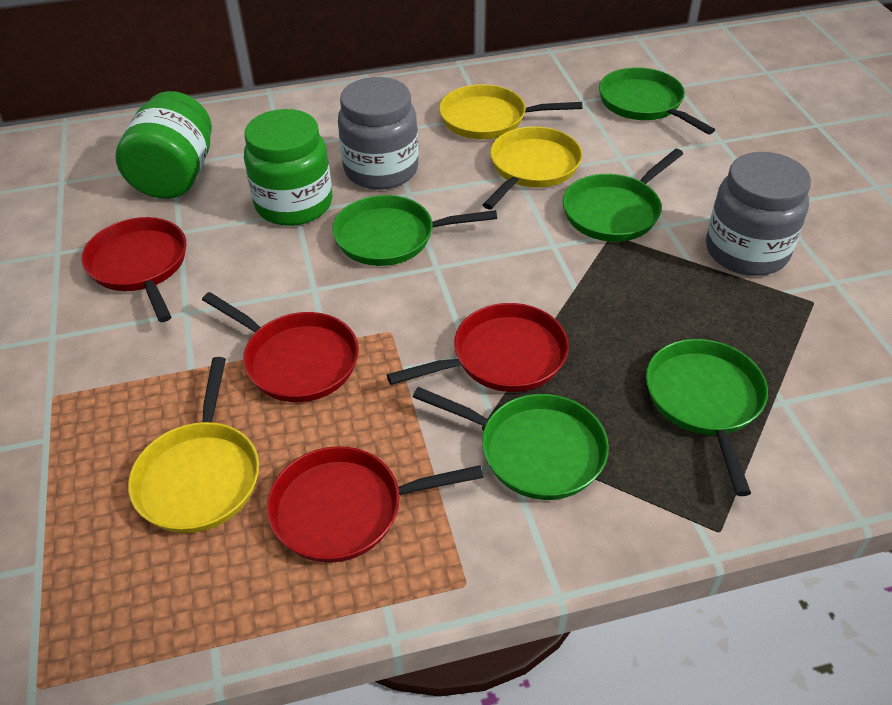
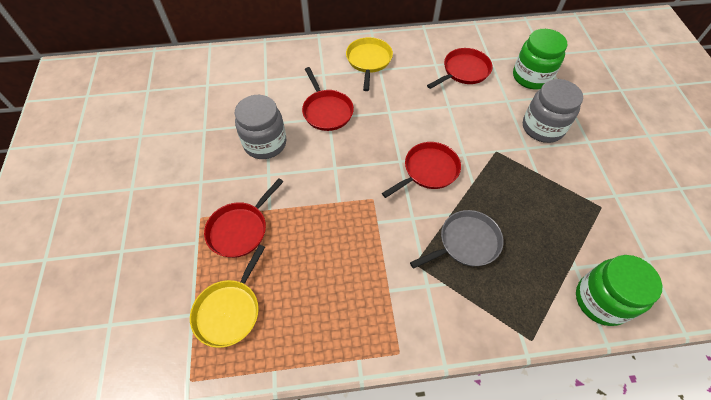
green pan: [332,195,497,266] [413,387,609,500] [563,149,683,242] [599,67,715,134] [646,339,768,496] = 5 -> none = 0
grey pan: none = 0 -> [410,210,504,269] = 1
yellow pan: [128,357,259,533] [439,84,582,139] [482,126,582,209] = 3 -> [190,245,265,348] [346,37,393,91] = 2

